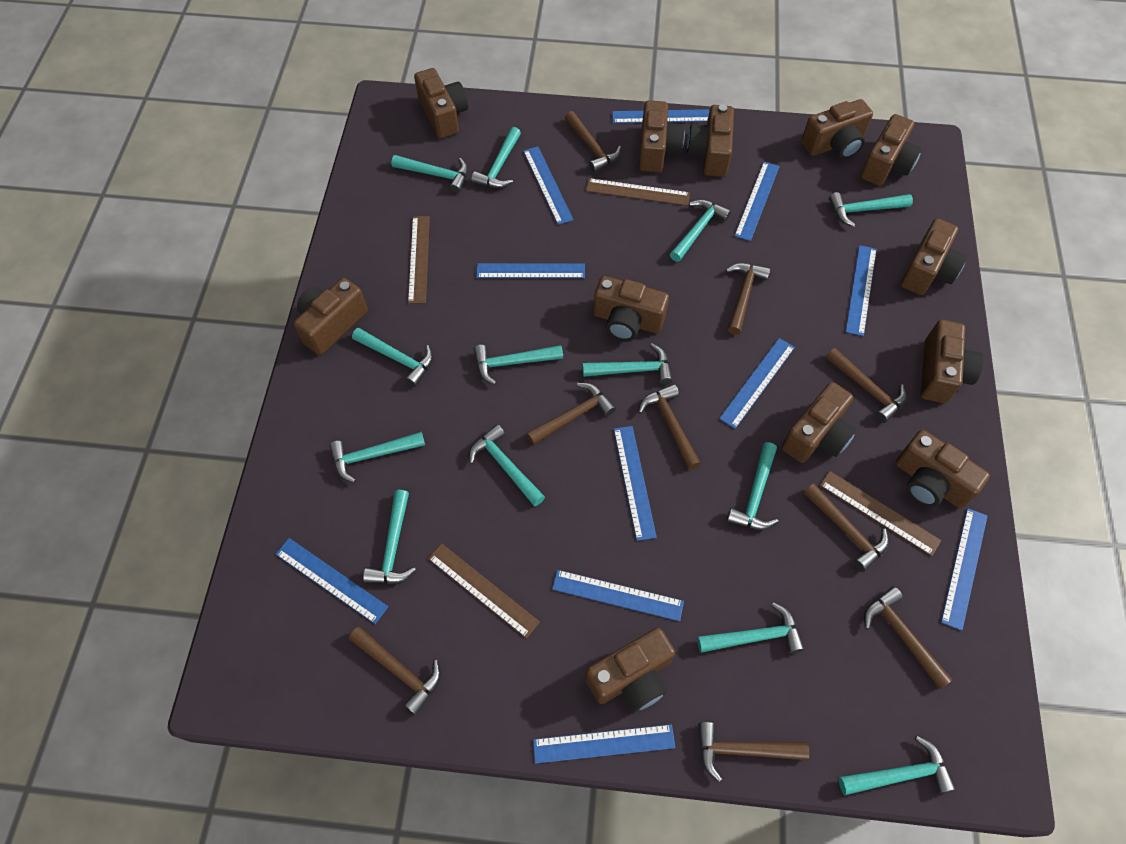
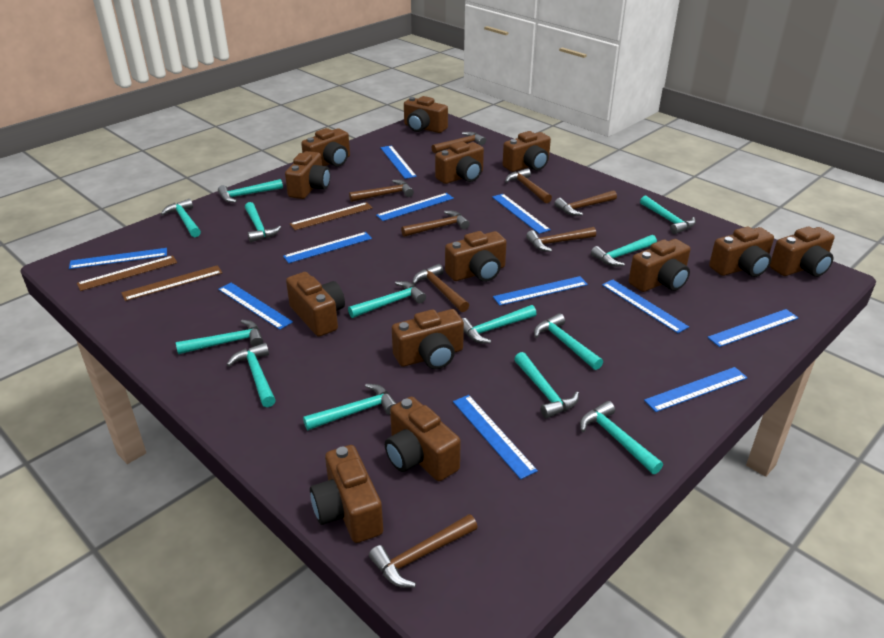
brown camera: [294,278,368,355] [414,68,468,139] [585,628,675,712] [593,276,669,341] [639,100,685,172] [687,104,734,177] [782,382,857,463] [801,99,873,159] [861,114,922,186] [895,430,990,508] [900,218,967,295] [921,320,984,403] = 12 -> [285,151,330,199] [286,272,345,337] [301,128,350,167] [310,445,383,543] [385,397,461,481] [392,309,464,369] [404,96,448,133] [435,141,484,184] [445,231,507,282] [503,131,551,172] [629,239,690,292] [709,227,774,277] [770,226,835,277] = 13
brown hammer: [349,627,441,715] [526,383,616,445] [565,111,621,173] [638,384,701,470] [698,722,810,782] [726,263,771,335] [803,483,889,572] [826,348,907,423] [864,587,952,689] = 9 -> [349,180,414,202] [369,514,478,588] [401,211,470,237] [412,264,469,312] [431,132,486,153] [505,168,552,203] [526,227,596,252] [554,190,617,216] = 8
brown ruler: [408,216,430,304] [428,543,540,639] [586,178,690,206] [820,471,941,556] = 4 -> [77,255,177,291] [121,265,222,301] [290,202,373,230] = 3

